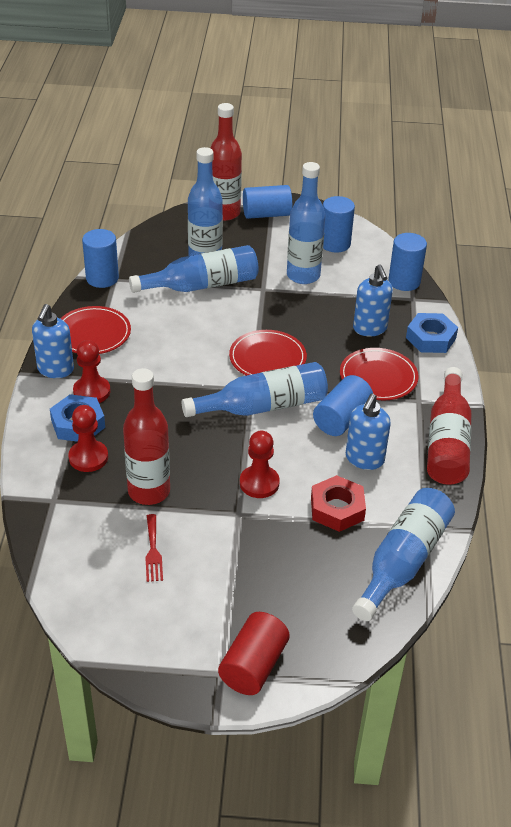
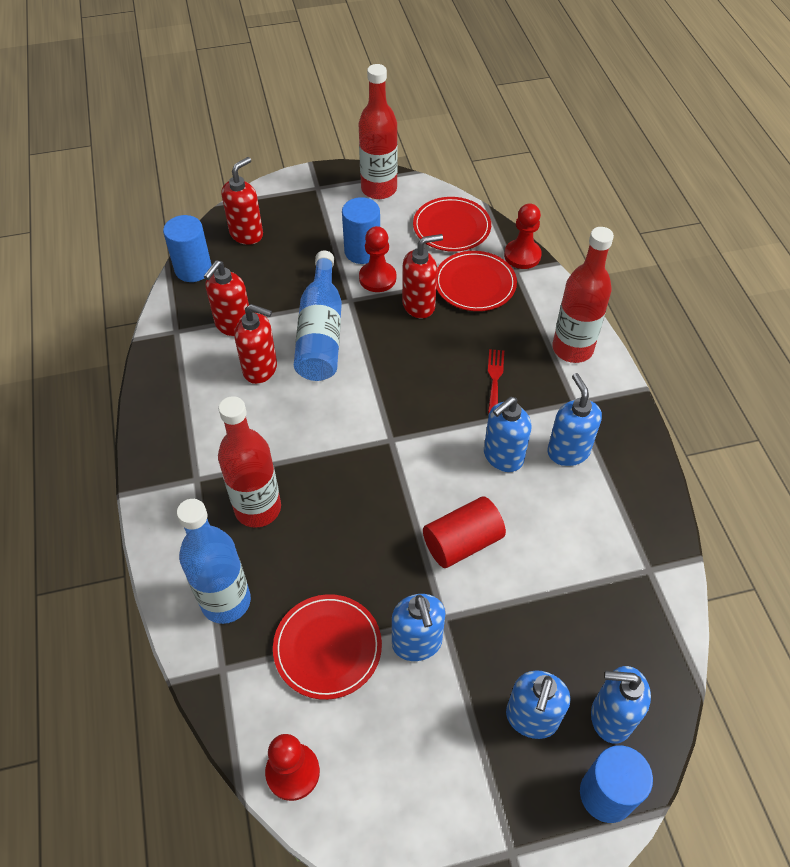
blue bottle: [129,245,259,293] [182,362,328,417] [188,147,223,256] [287,162,326,284] [352,488,455,621] = 5 -> [177,499,251,624] [294,251,342,381] = 2
blue cylinder: [82,229,119,288] [243,185,292,219] [313,375,373,436] [323,196,355,253] [388,233,427,291] = 5 -> [163,215,212,282] [342,197,380,264] [580,745,653,823] = 3
blue nut: [50,394,105,442] [406,313,458,353] = 2 -> none = 0
blue soap dispenser: [32,304,74,378] [346,393,391,470] [353,264,393,336] = 3 -> [392,594,446,661] [484,397,532,472] [506,671,571,739] [547,373,602,466] [591,666,651,744] = 5
red nut: [311,475,366,532] = 1 -> none = 0
red soap dispenser: none = 0 -> [204,260,249,336] [221,157,263,245] [234,304,277,384] [402,234,443,318] = 4

